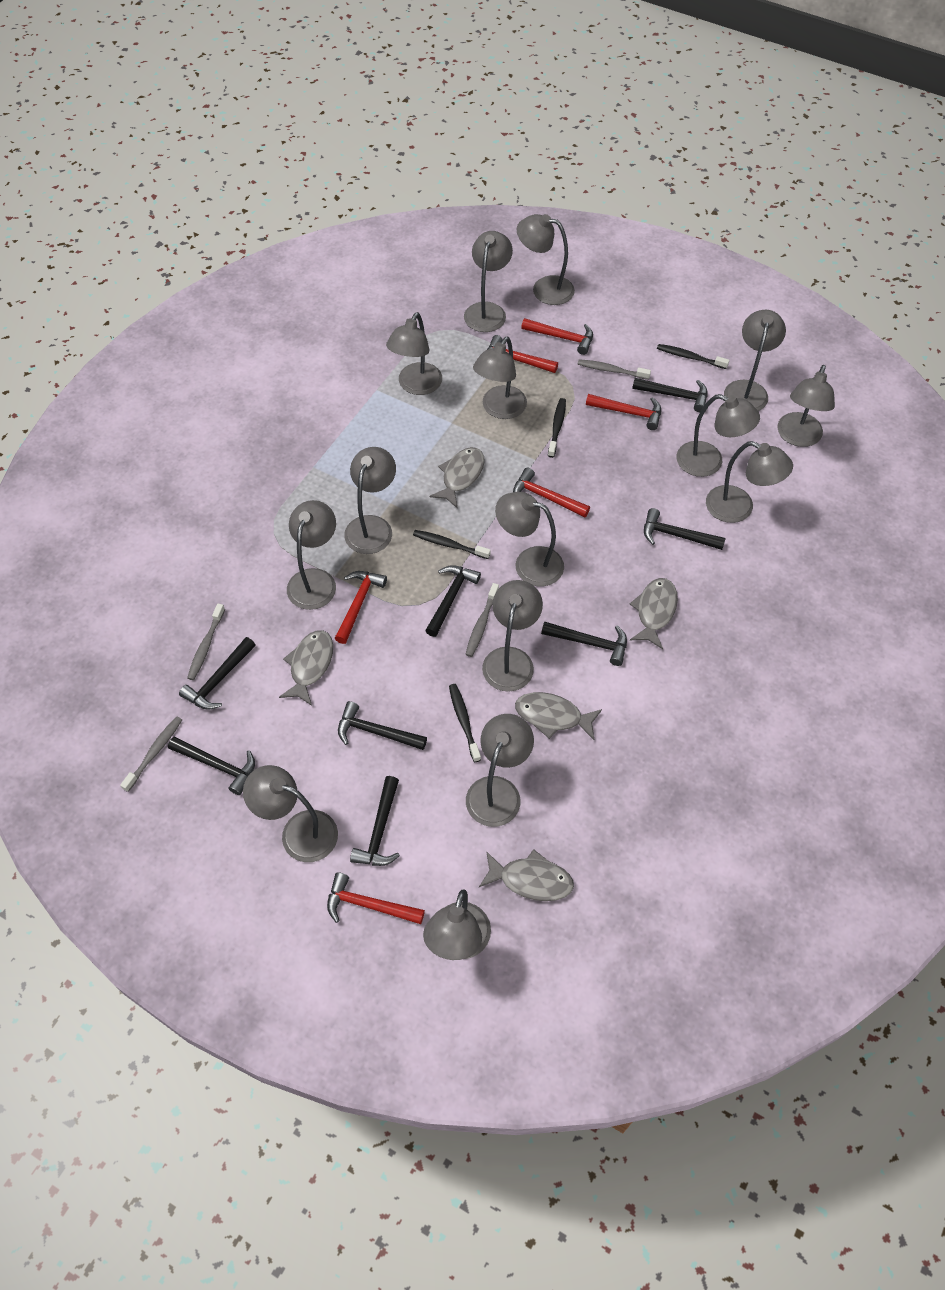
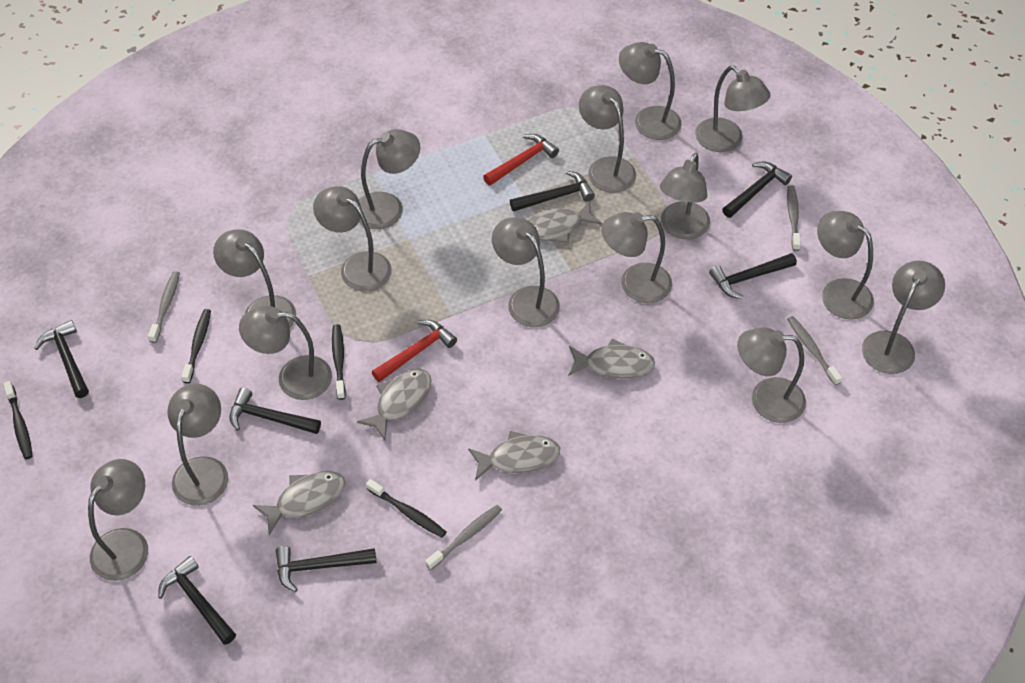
black hammer: [168,737,255,795] [179,637,256,710] [338,701,427,750] [350,776,400,866] [425,565,481,637] [541,622,627,666] [632,378,708,412] [644,508,726,550] = 8 -> [34,320,89,398] [158,556,236,645] [229,387,321,434] [276,546,377,592] [510,171,595,212] [709,253,797,299] [722,162,792,218] = 7
red hammer: [327,872,425,924] [334,571,387,644] [487,335,558,373] [513,467,590,517] [521,318,593,355] [586,394,661,430] = 6 -> [372,320,457,382] [483,134,559,186] = 2

